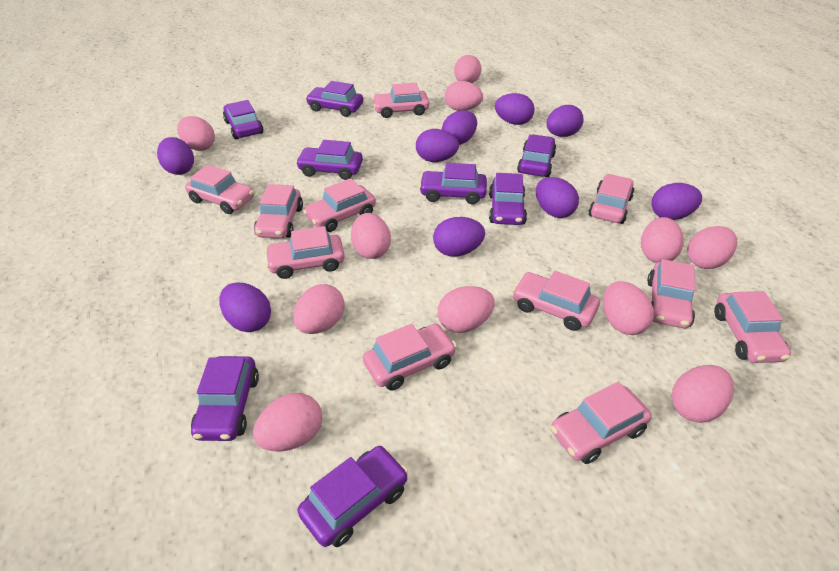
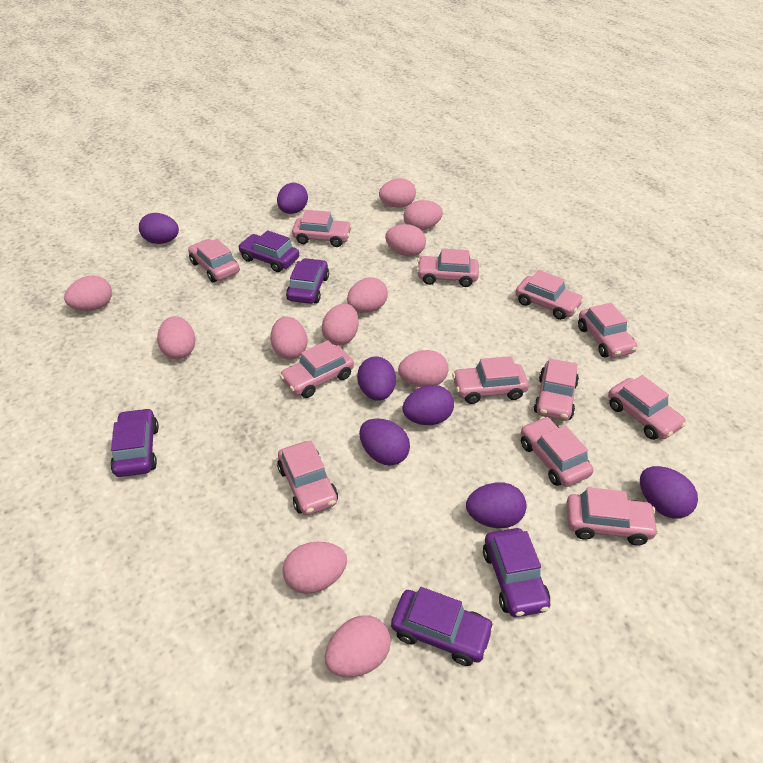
pink car: [185,165,254,214] [254,184,303,238] [265,226,345,279] [303,178,376,232] [363,324,457,391] [372,83,429,118] [512,271,600,331] [551,382,652,464] [588,174,635,224] [647,259,695,328] [714,291,791,363] = 11 -> [188,239,240,282] [277,440,338,515] [280,340,354,398] [292,210,352,247] [417,249,479,287] [452,356,529,404] [515,270,584,320] [521,417,593,487] [533,358,579,421] [566,487,659,546] [578,303,638,358] [608,375,686,440] = 12
purple car: [191,356,259,441] [223,100,263,139] [296,140,363,180] [297,446,408,547] [306,81,363,117] [419,163,487,204] [489,173,527,225] [517,134,556,177] = 8 -> [110,408,159,477] [238,230,299,272] [286,258,329,304] [391,587,495,666] [483,528,550,617] = 5
purple egg: [157,137,194,175] [219,282,271,332] [416,129,459,162] [433,217,485,257] [442,110,477,145] [495,93,535,125] [536,177,579,218] [546,105,584,137] [652,183,702,220] = 9 -> [139,213,179,244] [277,183,308,214] [357,356,396,401] [359,419,410,466] [402,385,454,425] [466,482,527,528] [640,466,698,519] = 7

